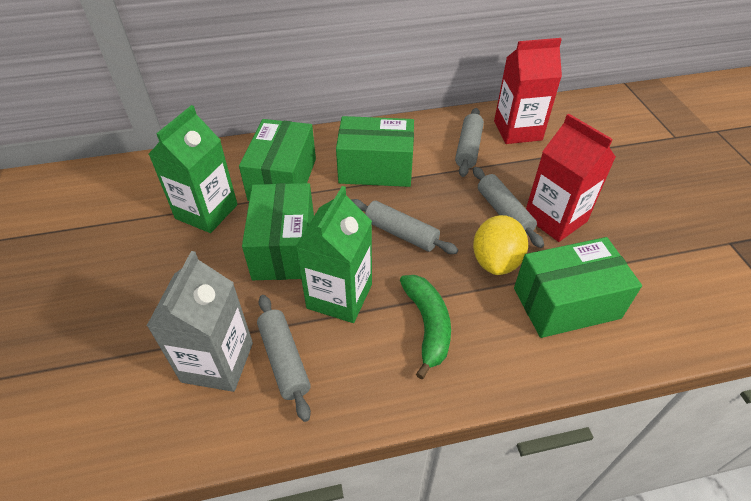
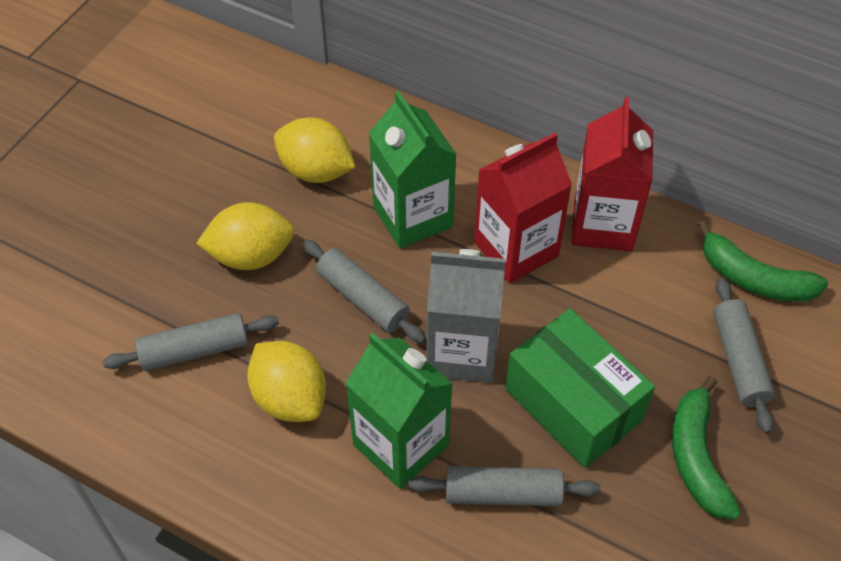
green banana: [400,275,451,379] = 1 -> [672,376,741,519] [698,220,828,302] = 2
green box: [239,119,316,201] [242,183,314,280] [336,116,414,187] [514,237,642,338] = 4 -> [505,308,655,468] = 1
yellow lemon: [473,215,528,275] = 1 -> [196,202,295,270] [247,341,326,422] [274,117,355,183] = 3

